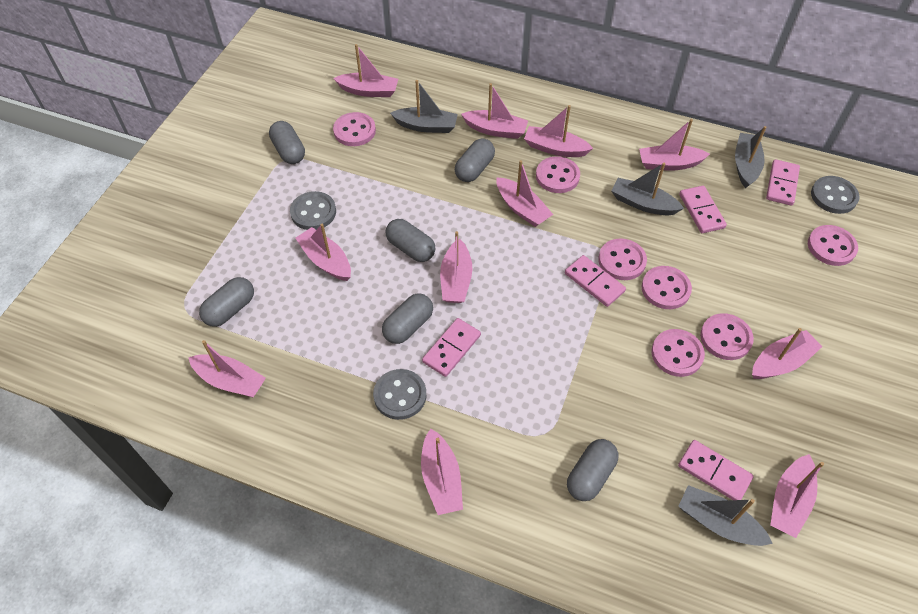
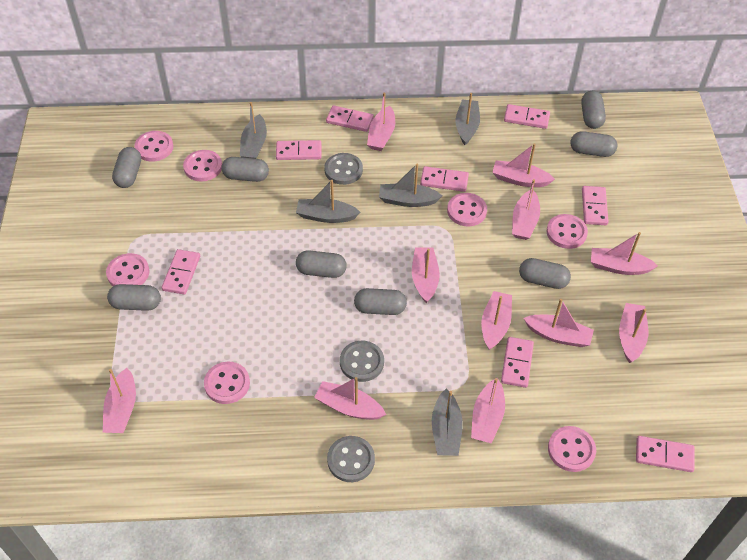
grey boat: [390,80,458,133] [611,163,684,215] [678,485,773,546] [735,126,767,188] = 4 -> [240,102,267,159] [296,180,360,223] [379,164,442,207] [432,388,463,456] [456,93,480,145] = 5
grey capsule: [199,277,254,327] [269,121,305,164] [382,293,433,344] [386,219,435,262] [455,139,495,182] [567,439,619,501] = 6 -> [107,284,161,311] [112,147,141,188] [221,157,269,182] [296,250,347,278] [354,288,407,315] [519,258,571,289] [570,131,617,157] [581,91,606,129] = 8
pink domino: [422,318,481,377] [565,255,626,307] [678,440,754,500] [679,186,727,233] [766,159,800,206] = 5 -> [162,249,200,294] [276,140,321,160] [326,105,374,132] [420,166,469,192] [501,337,534,388] [504,104,550,129] [582,186,609,225] [636,436,695,472] = 8

